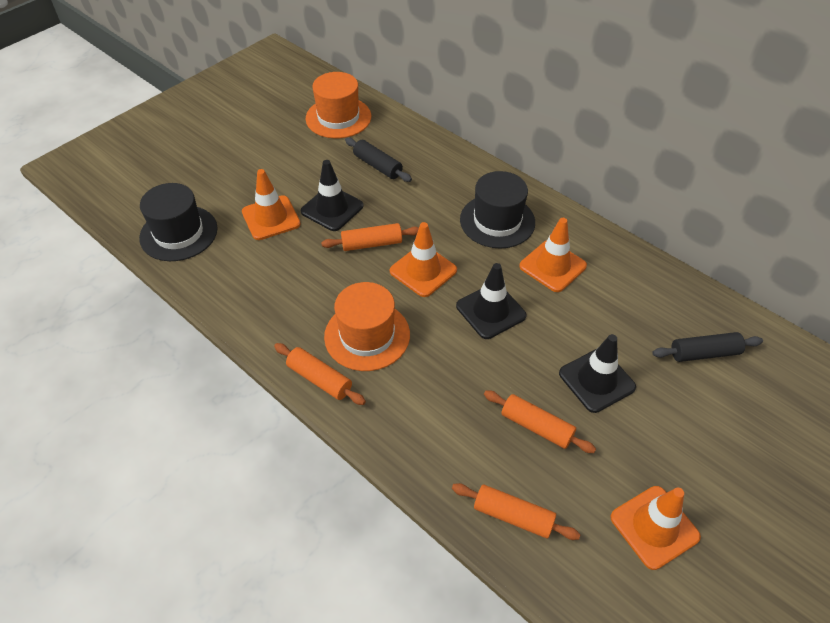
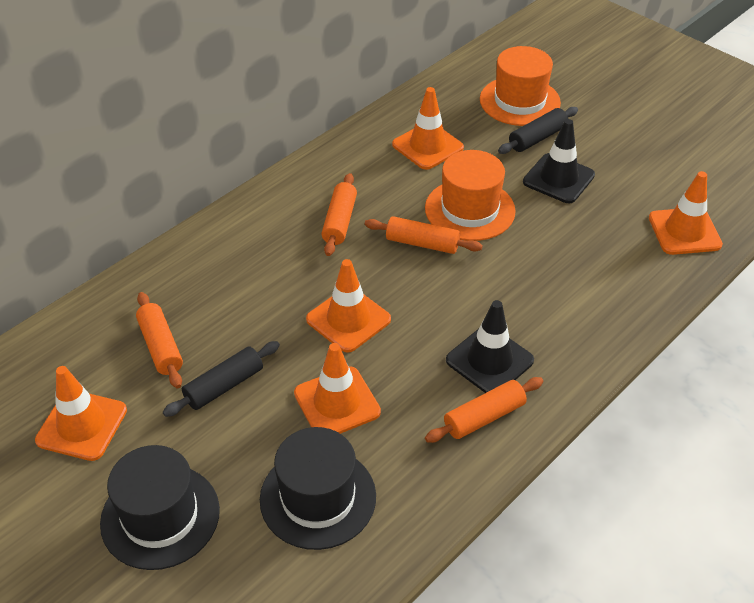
black traffic cone: [301,160,363,231] [456,263,527,339] [559,334,636,413] = 3 -> [446,300,534,393] [523,119,595,203] = 2
orange traffic cone: [242,169,301,240] [390,222,457,297] [519,218,587,292] [611,486,701,570] = 4 -> [35,366,127,461] [294,343,381,434] [306,259,391,353] [392,87,464,170] [649,171,723,255] = 5

